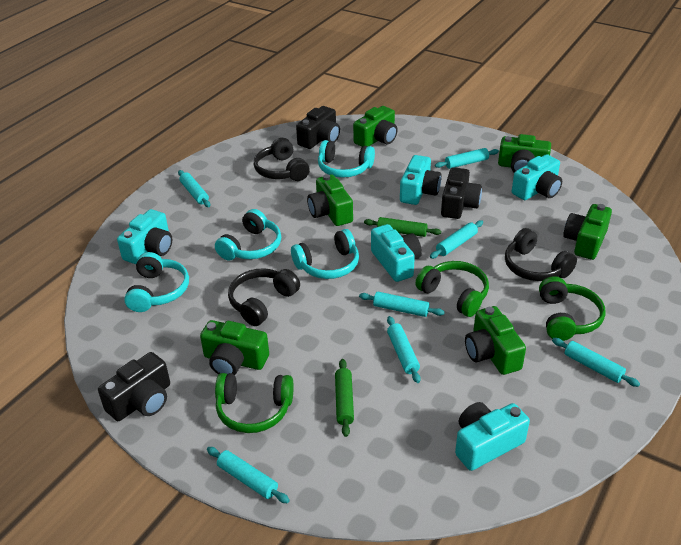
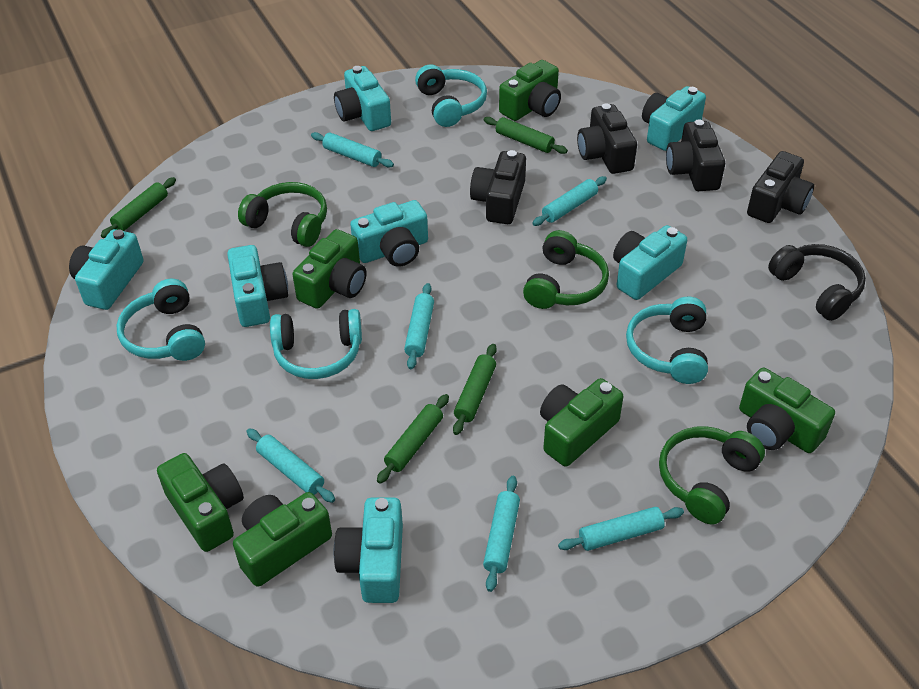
black camera: [98,352,170,421] [296,106,340,149] [441,167,482,219] = 3 -> [470,150,526,224] [577,104,637,174] [666,119,725,191] [747,151,814,223] = 4
black headphones: [228,268,300,326] [254,138,310,181] [505,228,577,281] = 3 -> [768,244,866,321] = 1
green rolling pin: [335,359,354,437] [364,217,441,237] = 2 -> [101,177,176,238] [377,394,449,484] [453,344,497,435] [484,117,568,154] = 4
turquoise camera: [117,209,172,264] [371,224,422,282] [400,155,442,205] [455,402,530,471] [512,154,562,200] = 5 -> [69,229,144,310] [227,245,288,327] [334,66,391,131] [334,498,403,603] [350,200,428,267] [613,225,687,300] [642,86,706,151] = 7
turquoise rolling pin: [178,170,210,207] [207,447,290,503] [359,292,444,317] [387,316,421,383] [430,220,483,259] [435,148,499,169] [552,338,640,387] = 7 -> [246,428,335,503] [311,132,394,167] [404,283,434,369] [483,476,520,592] [532,176,607,226] [558,507,684,551] = 6

